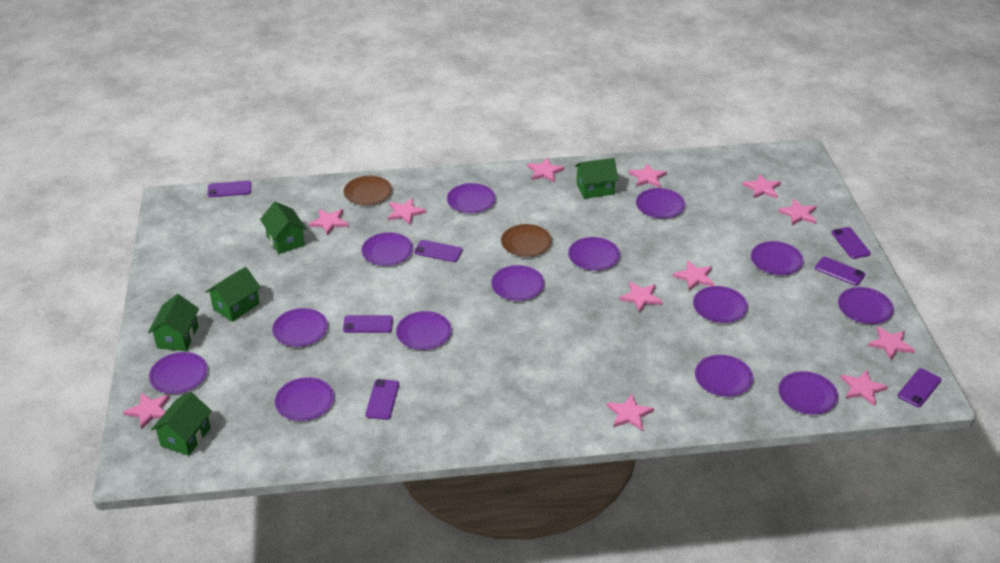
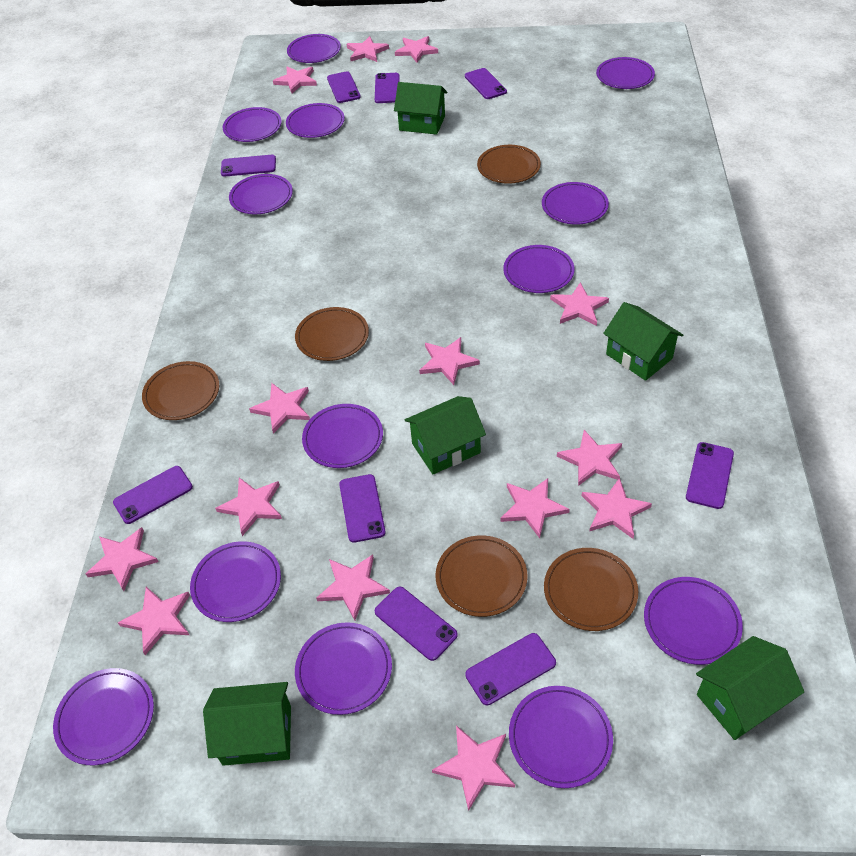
brown plate: [344,176,392,205] [501,224,552,257] = 2 -> [142,361,219,420] [295,307,369,361] [436,535,528,617] [477,145,541,184] [544,548,638,631] = 5
pink star: [123,393,170,430] [308,209,349,236] [388,198,426,225] [527,157,565,182] [607,393,654,431] [619,282,662,313] [629,163,667,188] [673,260,714,291] [742,174,781,199] [778,199,817,225] [841,370,888,406] [868,327,915,360] = 12 -> [86,527,159,591] [118,587,190,655] [215,477,282,536] [249,383,310,434] [273,66,317,94] [316,554,390,620] [347,36,389,62] [395,36,438,62] [419,337,480,385] [432,725,515,811] [500,478,570,538] [550,282,609,326] [557,430,622,486] [582,478,652,539] = 14
purple phone: [208,181,251,197] [343,315,393,333] [366,379,399,420] [414,240,463,262] [815,257,865,286] [831,227,871,259] [898,368,942,407] = 7 -> [113,466,193,524] [221,155,276,177] [327,71,361,103] [339,474,386,543] [375,73,400,103] [375,587,458,661] [465,68,507,99] [465,633,556,705] [686,442,734,509] = 9
purple plate: [149,352,208,394] [272,308,328,347] [275,377,334,421] [361,232,413,266] [396,311,452,350] [447,183,496,213] [491,265,545,301] [568,237,620,271] [636,188,685,219] [693,286,748,323] [695,355,753,397] [751,241,804,275] [778,371,838,415] [838,287,894,324] = 14 -> [53,668,154,765] [190,541,281,622] [223,107,282,142] [229,174,293,214] [286,103,345,138] [287,34,341,63] [295,622,392,715] [302,404,383,468] [503,245,575,293] [509,686,613,788] [542,182,609,225] [596,57,655,89] [644,577,743,665] = 13

